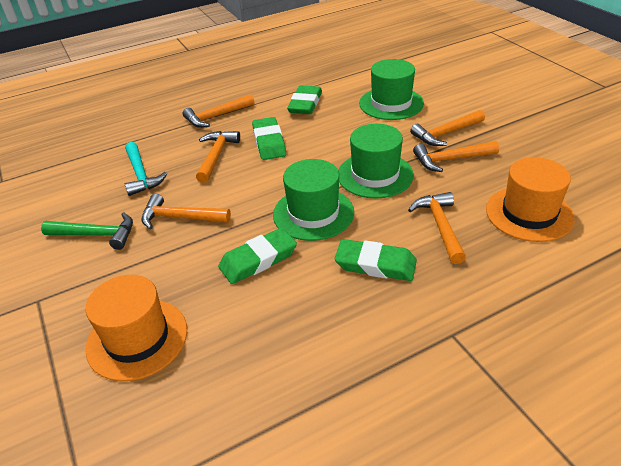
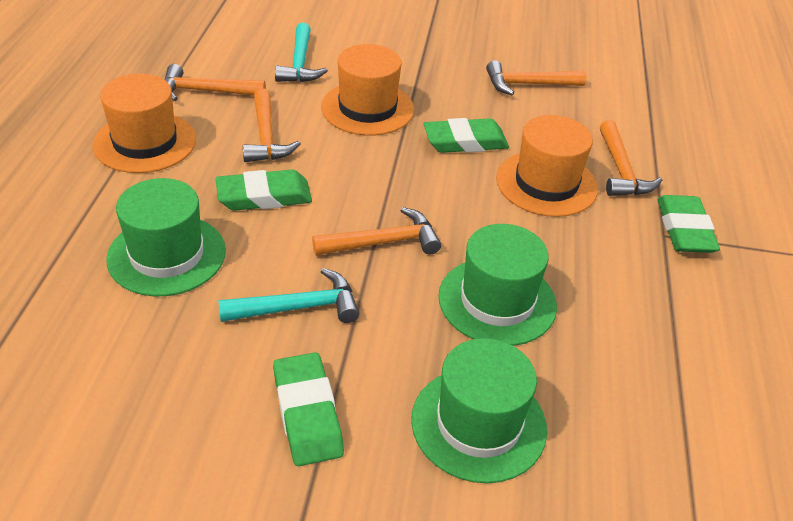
green hammer: [41,212,133,250] = 1 -> none = 0
orange hammer: [142,194,231,229] [183,94,255,128] [196,131,240,183] [408,192,466,264] [410,110,485,146] [413,141,499,172] = 6 -> [164,64,266,101] [243,88,301,162] [312,207,441,255] [486,60,587,95] [600,120,662,196] = 5
orange hat: [85,275,187,381] [486,157,575,242] = 2 -> [93,74,196,173] [321,44,414,136] [496,115,598,217] = 3
turquoise hammer: [125,142,167,196] = 1 -> [218,268,359,323] [275,23,328,82] = 2

